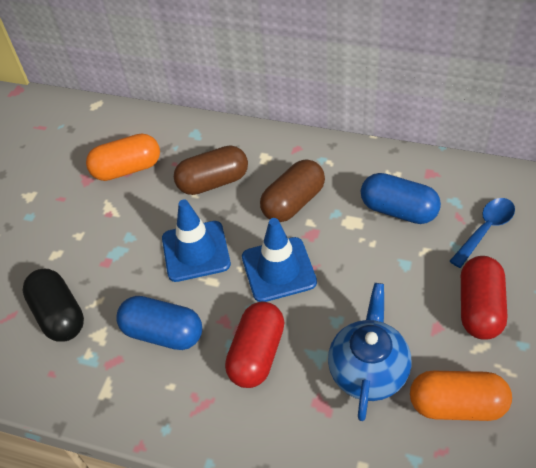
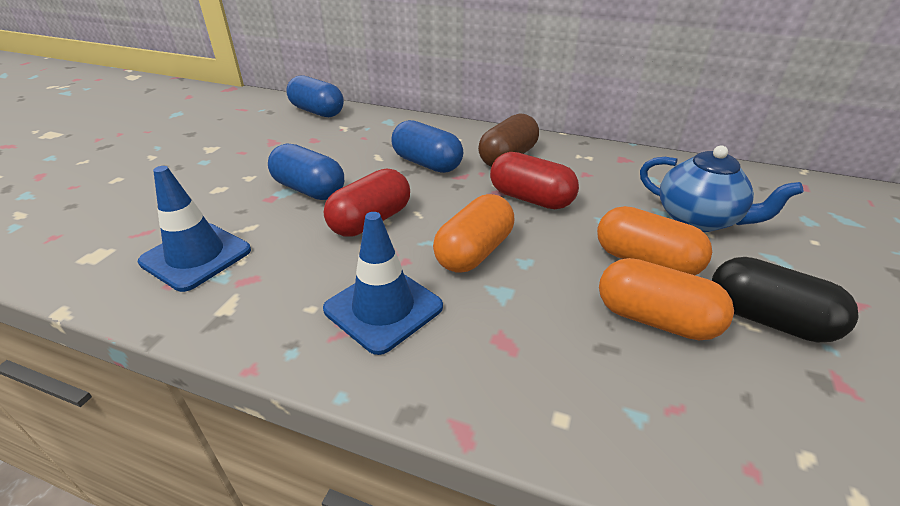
blue capsule: [116,296,202,350] [361,173,441,224] = 2 -> [268,143,344,200] [286,75,344,117] [392,120,463,173] = 3
blue spoon: [450,198,515,268] = 1 -> none = 0
brown capsule: [174,146,248,195] [260,160,325,222] = 2 -> [478,113,539,167] = 1
orange capsule: [86,134,160,181] [410,371,512,421] = 2 -> [433,194,514,273] [597,206,712,275] [599,258,734,340] = 3

